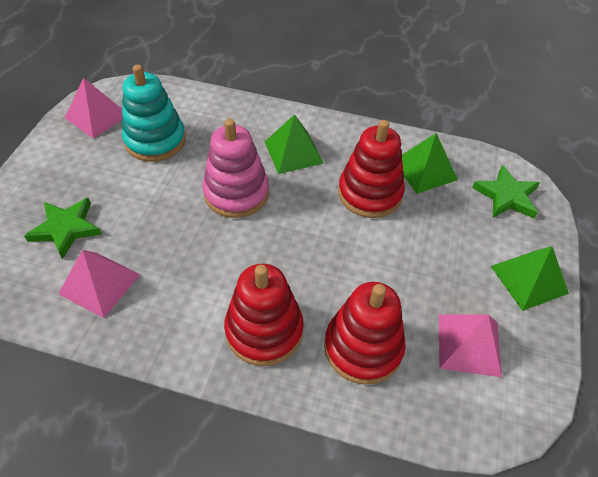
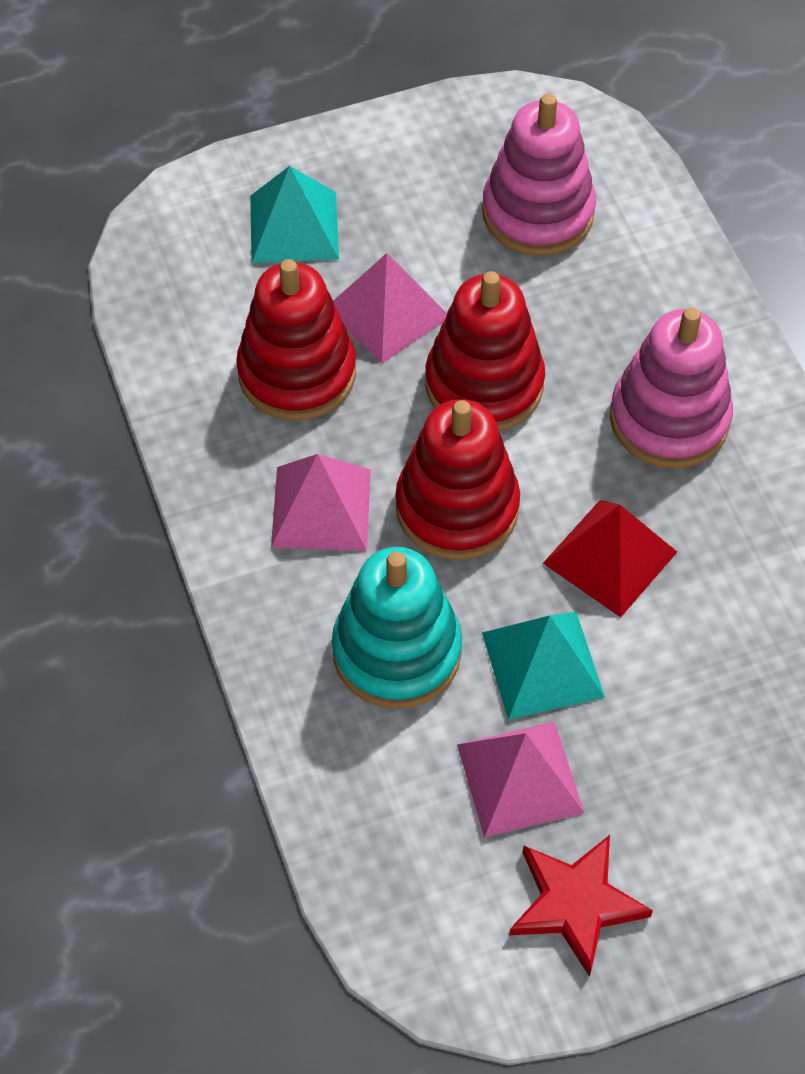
green pyramid: [265,114,324,174] [402,133,458,194] [491,246,569,311] = 3 -> none = 0
green star: [24,198,102,260] [472,165,540,218] = 2 -> none = 0
pink stacking toy: [202,119,269,218] = 1 -> [482,93,596,256] [610,307,733,469] = 2
red pyramid: none = 0 -> [543,500,677,617] = 1
red star: none = 0 -> [509,835,653,977] = 1
turquoise pyramid: none = 0 -> [250,166,339,263] [482,612,605,720] = 2

